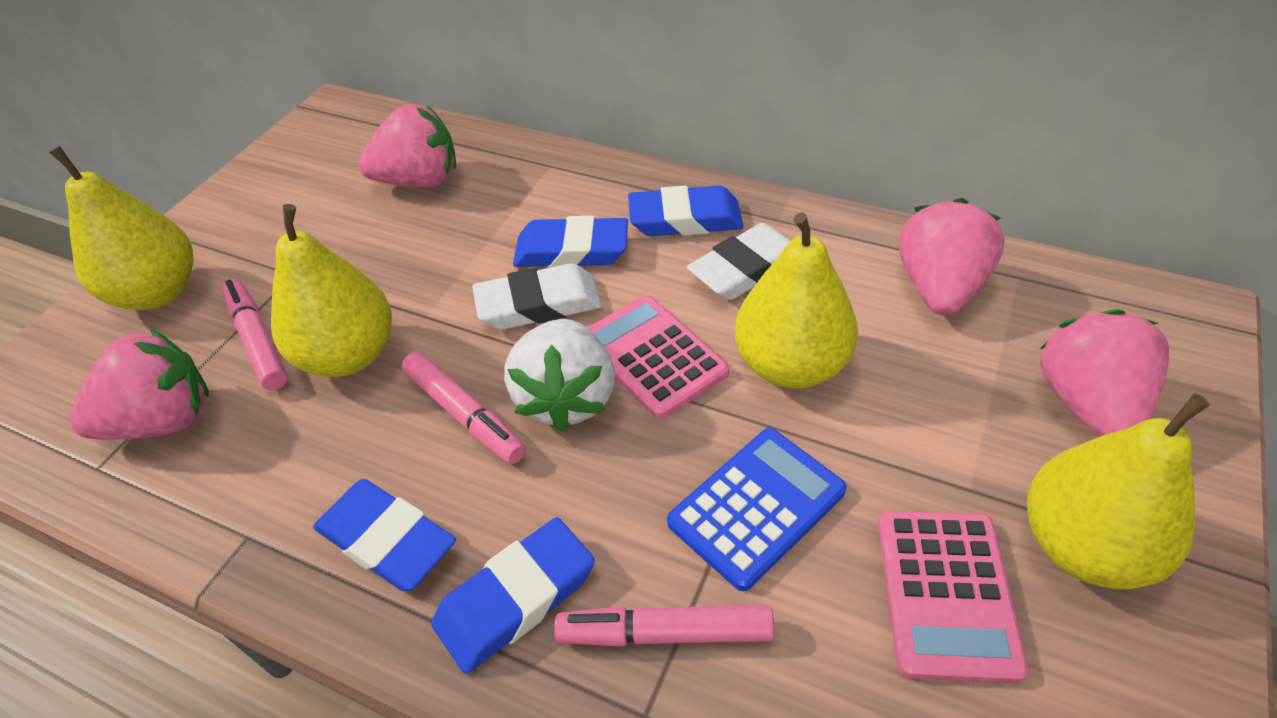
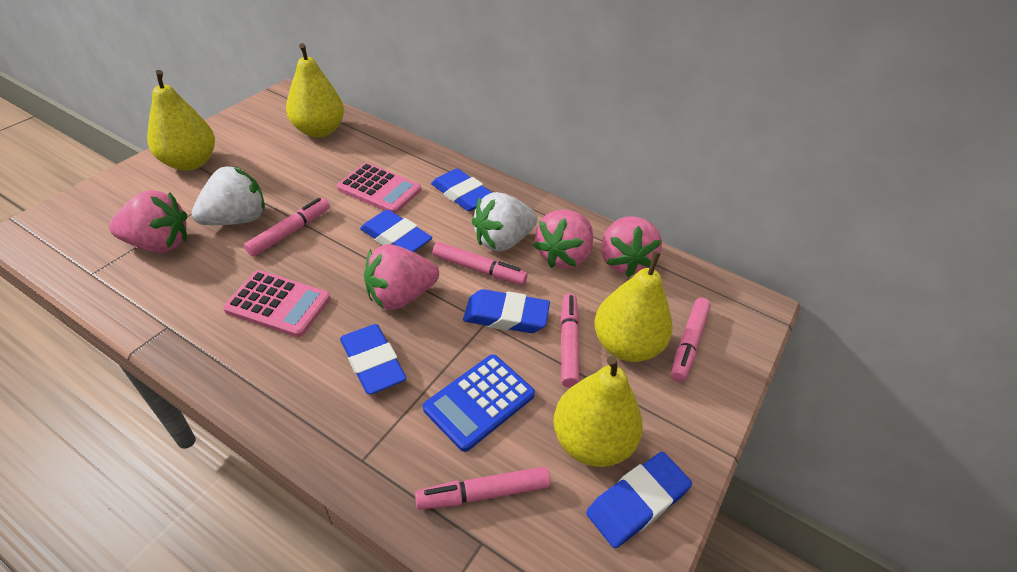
blue eraser: [313,479,456,591] [431,517,595,674] [513,216,628,268] [628,185,743,236] = 4 -> [340,324,407,394] [360,210,432,252] [431,168,492,211] [463,289,550,333] [586,452,692,548] = 5
pink marker: [222,279,288,390] [402,352,526,464] [554,605,774,647] = 3 -> [244,198,330,256] [415,467,551,510] [432,242,528,285] [561,294,580,388] [671,298,711,382] = 5
white eraser: [472,263,602,330] [687,223,790,300] = 2 -> none = 0
white strawberry: [504,319,615,432] = 1 -> [192,166,265,225] [472,192,538,252] = 2

